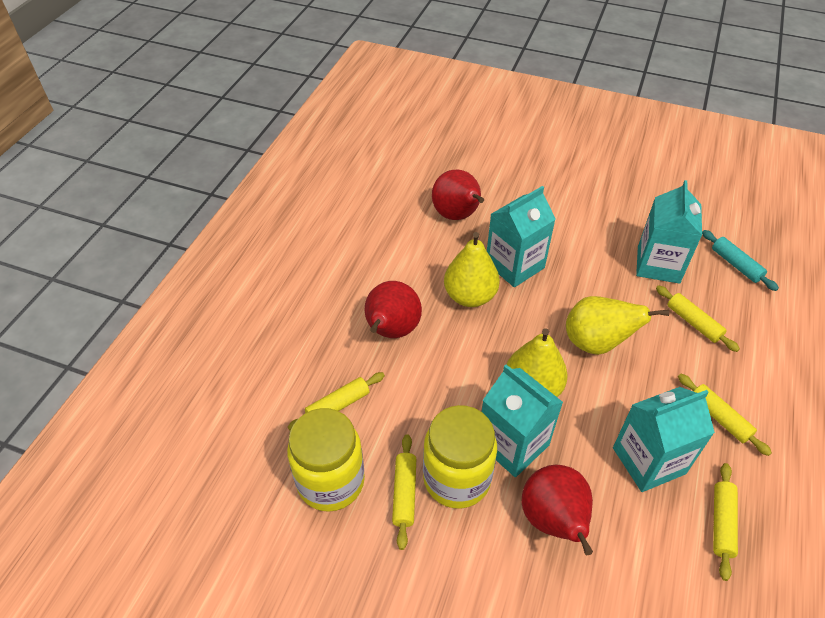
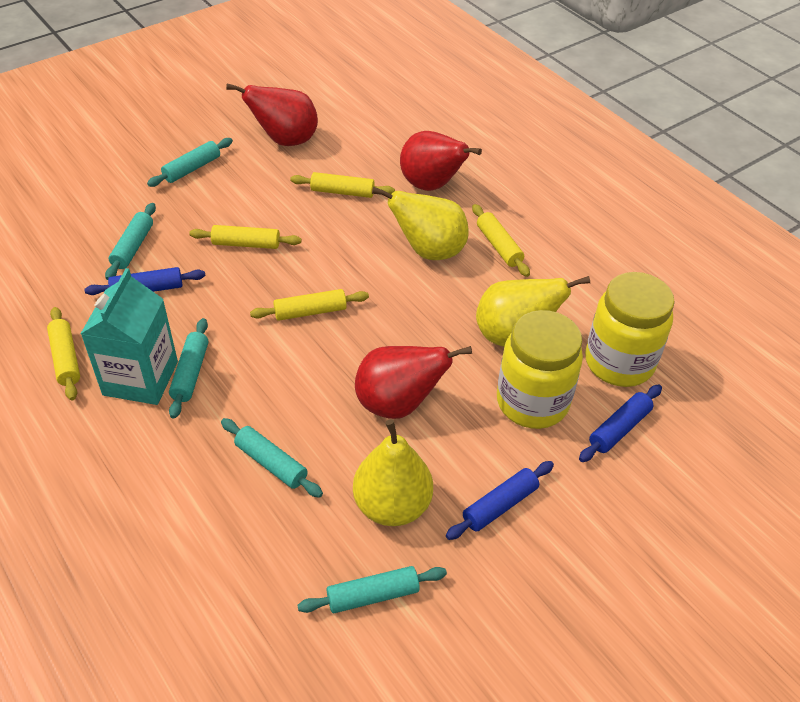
blue rolling pin: none = 0 -> [84,267,205,295] [446,461,554,540] [579,385,662,462] = 3
turquoise carton: [482,365,563,477] [487,186,555,287] [613,387,715,492] [636,180,702,284] = 4 -> [81,268,178,405] = 1
turquoise rolling pin: [702,230,779,291] = 1 -> [105,203,156,280] [147,138,233,187] [169,318,208,419] [221,418,323,498] [297,566,447,613] = 5

